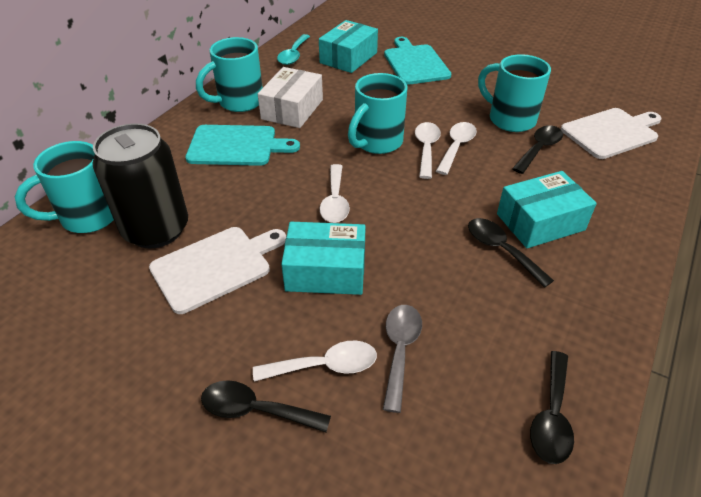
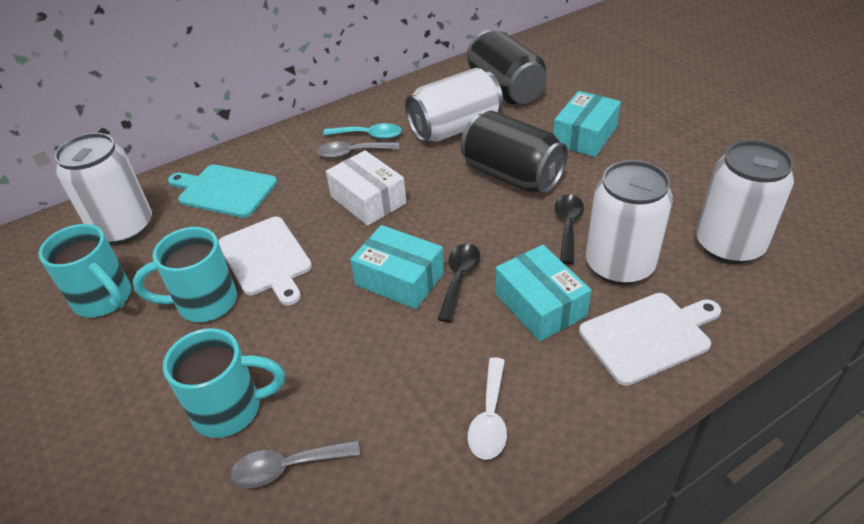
black can: [93,123,188,248] = 1 -> [460,111,568,193] [467,30,547,105] = 2
black spoon: [201,380,331,433] [468,218,554,288] [512,125,563,174] [530,351,574,464] = 4 -> [438,243,480,322] [555,194,584,264] = 2
grey spoon: [383,305,422,413] = 1 -> [230,440,360,488] [316,141,399,158] = 2
turquoise cutting board: [185,125,300,166] [384,37,451,85] = 2 -> [168,164,277,218] = 1
turquoise mug: [15,141,114,233] [196,37,263,112] [348,73,408,154] [478,54,551,132] = 4 -> [38,224,131,318] [133,227,237,322] [163,328,285,438] = 3
white can: none = 0 -> [54,133,152,245] [405,68,503,142] [586,160,673,285] [696,140,794,264] = 4
white spoon: [253,340,377,382] [319,164,350,223] [415,122,441,179] [436,122,477,175] = 4 -> [468,357,507,460] = 1

